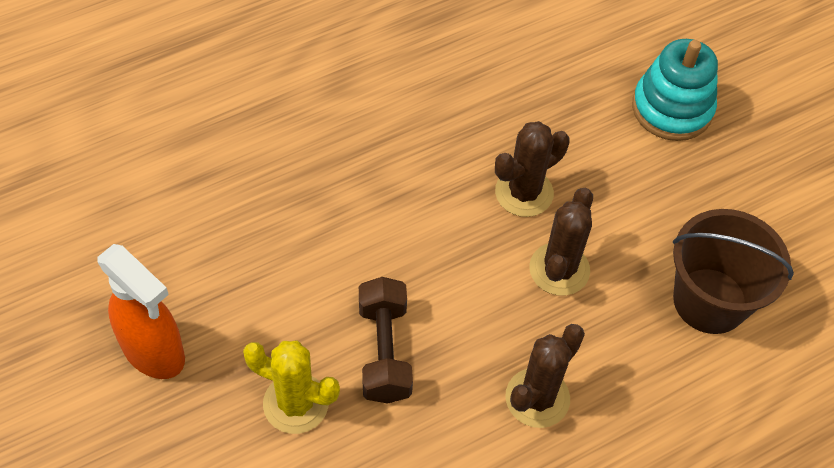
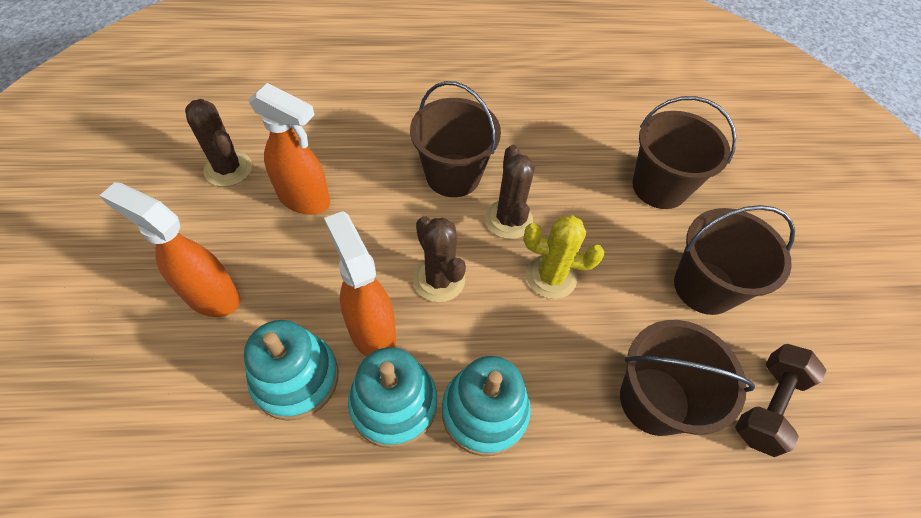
brown bucket: [673,209,794,334] = 1 -> [410,81,501,197] [620,320,755,436] [632,96,737,209] [674,205,795,315] = 4
orange spray bottle: [97,244,185,379] = 1 -> [99,182,240,317] [248,83,330,215] [324,211,396,357] = 3
turquoise stacking toy: [632,39,718,141] = 1 -> [244,320,338,421] [348,347,437,448] [442,356,531,456] = 3

